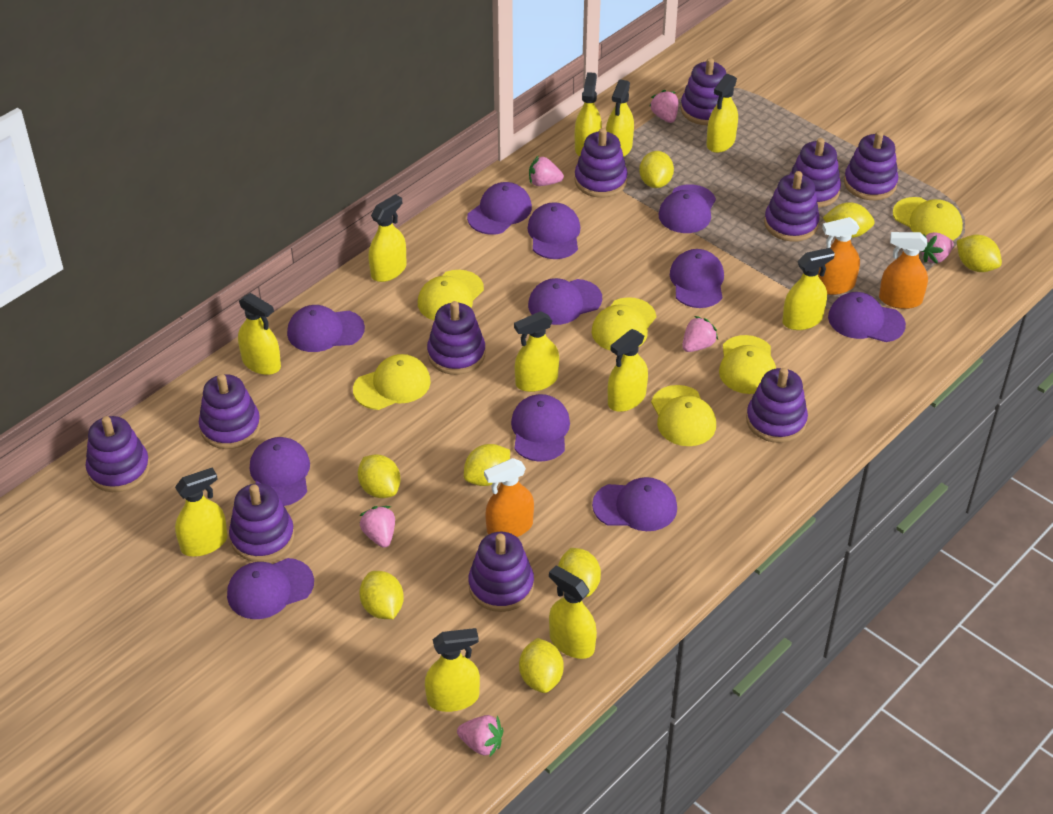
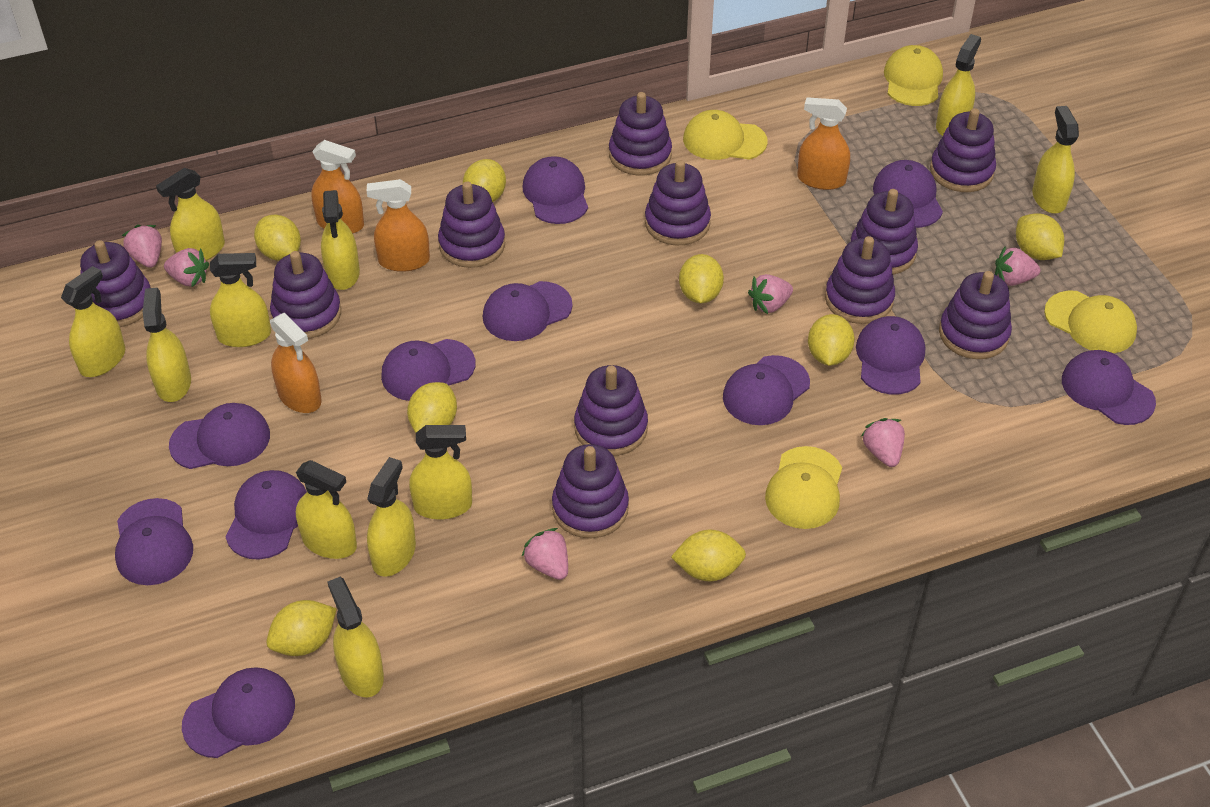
orange spray bottle: [484,458,534,537] [818,217,860,295] [879,232,928,309] = 3 -> [270,312,322,413] [311,140,364,233] [367,179,430,272] [797,97,850,190] = 4
yellow cap: [353,354,431,410] [418,270,484,320] [591,297,656,350] [651,385,716,446] [719,335,776,394] [893,197,963,240] = 6 -> [683,110,768,160] [765,446,842,529] [884,45,943,106] [1044,291,1137,353] = 4

